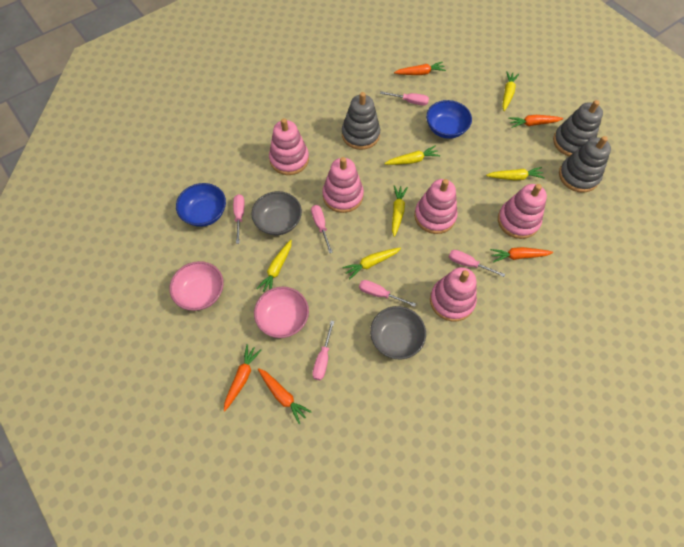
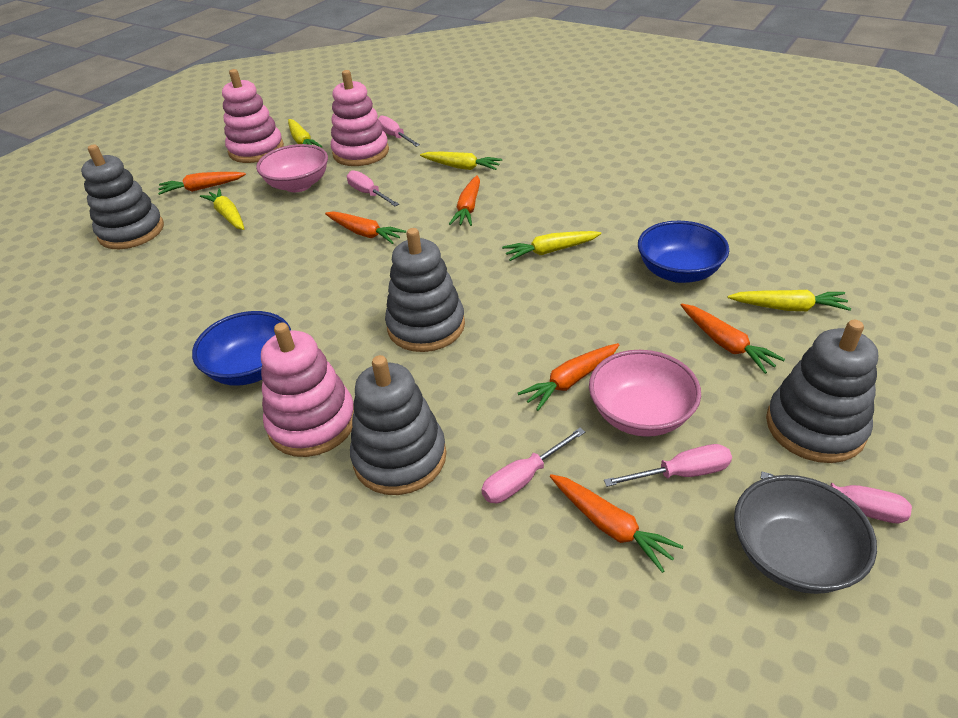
grey bowl: [251,191,302,235] [370,306,426,359] = 2 -> [734,475,877,594] = 1
grey stacking toy: [342,92,380,150] [553,100,603,156] [559,136,611,193] = 3 -> [81,144,164,249] [350,355,447,495] [385,228,465,352] [766,320,878,463] = 4
orange carrot: [224,344,261,411] [258,368,312,424] [394,62,446,75] [490,247,553,263] [508,115,563,128] = 5 -> [158,172,246,195] [325,211,406,244] [449,175,480,226] [518,343,620,411] [550,474,683,573] [681,304,785,374] = 6
pink screwdriver: [233,194,245,244] [311,205,333,253] [313,321,334,380] [359,280,416,307] [380,91,429,106] [449,250,505,277] = 6 -> [347,170,399,206] [378,115,420,147] [481,428,585,503] [604,444,732,487] [761,472,912,523] = 5
pink stacking toy: [269,118,309,175] [322,157,364,213] [414,179,458,234] [430,267,477,321] [498,184,547,239] = 5 -> [222,69,284,163] [261,322,354,457] [331,70,389,166] = 3
yellow carrot: [257,240,292,292] [343,247,401,280] [384,146,440,165] [392,185,408,237] [486,167,545,180] [502,71,519,111] = 6 -> [200,188,244,230] [288,119,322,148] [420,152,502,170] [502,231,602,261] [728,290,851,311] = 5

